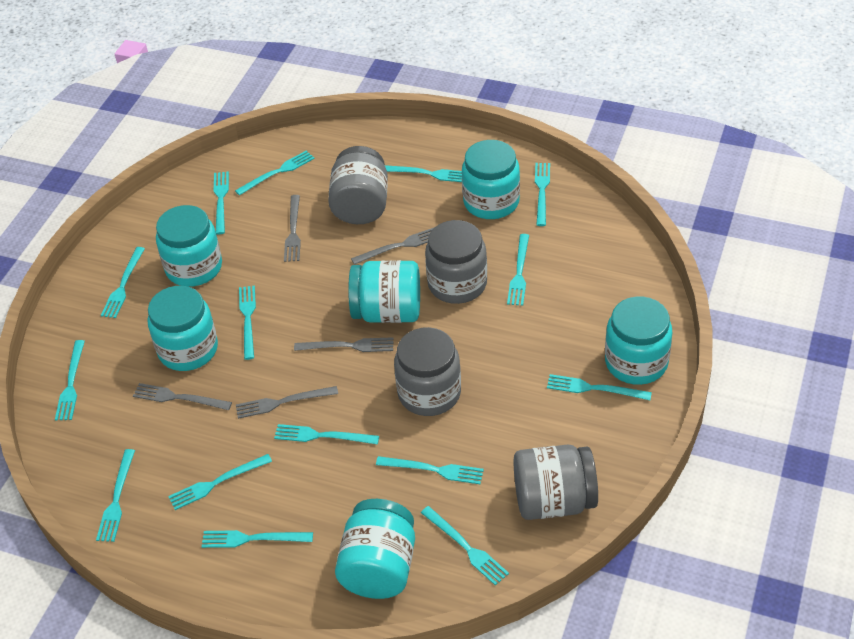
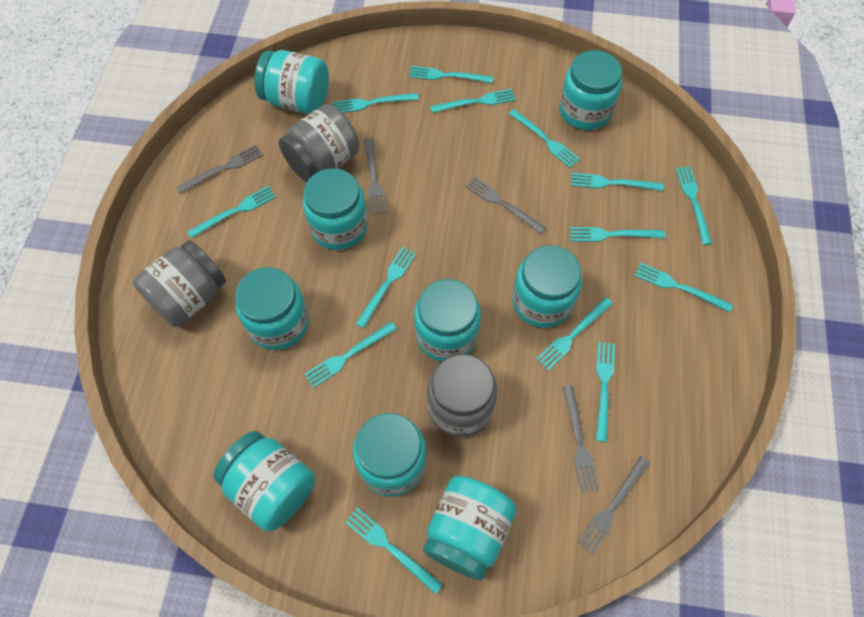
grey jar: [328,146,388,224] [394,327,461,416] [425,220,487,304] [514,445,598,520] = 4 -> [133,240,226,327] [279,104,359,182] [427,354,497,437] = 3
turquoise fork: [55,340,85,421] [96,449,135,542] [101,247,145,318] [168,454,272,510] [202,530,313,548] [214,171,229,235] [235,150,315,196] [239,286,256,360] [274,424,379,445] [376,456,484,484] [385,165,462,182] [421,506,509,585] [507,234,529,306] [535,163,550,226] [547,374,652,400] = 15 -> [187,186,276,238] [304,322,397,388] [333,93,419,113] [345,507,443,594] [355,247,416,328] [409,66,493,83] [430,89,516,113] [508,109,580,168] [536,297,613,371] [569,227,665,242] [571,173,664,191] [596,342,615,442] [635,263,733,312] [676,167,712,245] = 14
turquoise jar: [148,286,218,371] [156,205,222,287] [335,499,415,599] [348,260,420,323] [462,140,520,219] [605,296,672,385] = 6 -> [213,431,315,531] [235,267,309,350] [255,50,329,114] [303,168,368,250] [353,413,426,497] [414,279,481,362] [423,476,516,581] [512,245,582,328] [559,50,622,130] = 9

